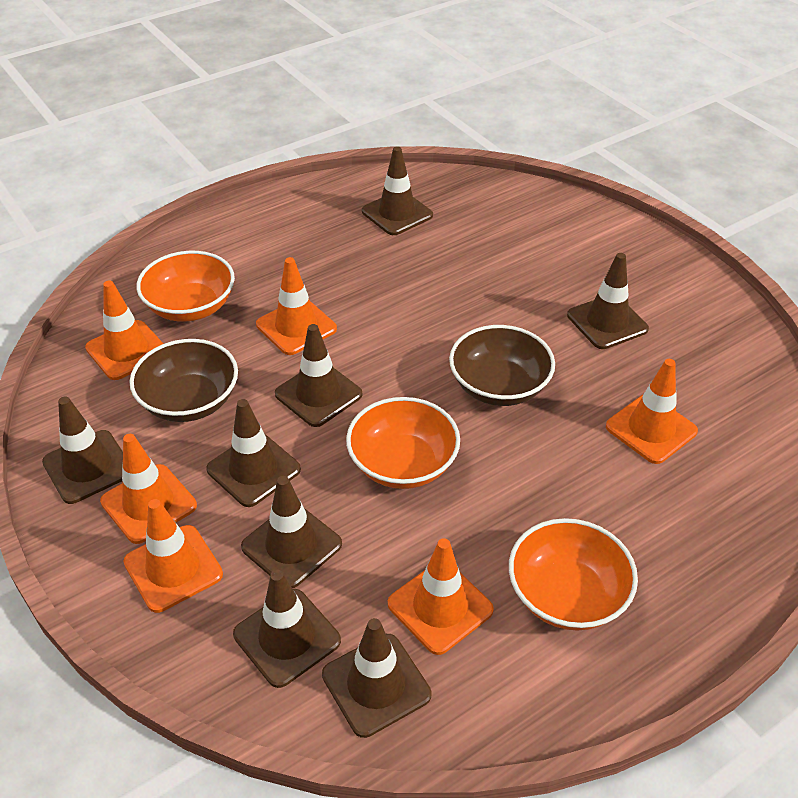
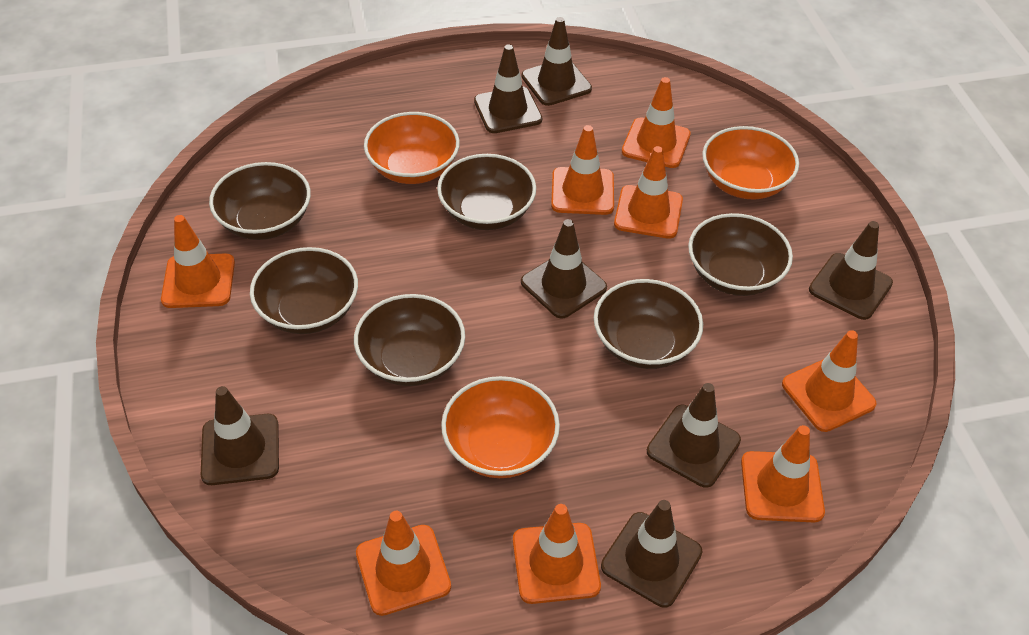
brown bowl: [129,339,238,422] [449,325,555,406] = 2 -> [209,162,311,240] [250,247,358,334] [354,294,465,386] [437,154,536,230] [594,279,703,369] [688,213,793,296] = 6
brown traffic cone: [42,397,123,504] [206,399,301,507] [233,570,341,688] [241,476,342,588] [275,324,362,427] [322,618,432,738] [362,146,433,235] [567,253,649,349] = 8 -> [201,386,279,485] [474,44,542,133] [521,219,607,319] [522,17,592,106] [601,500,702,607] [647,383,741,488] [809,221,893,320] = 7
orange traffic cone: [85,281,163,380] [100,434,197,544] [123,499,223,613] [256,257,337,355] [388,538,494,655] [606,359,698,464] = 6 -> [161,215,235,308] [356,511,451,616] [513,504,601,604] [551,125,614,215] [614,146,683,239] [622,77,691,168] [741,425,825,523] [782,330,876,432] = 8

